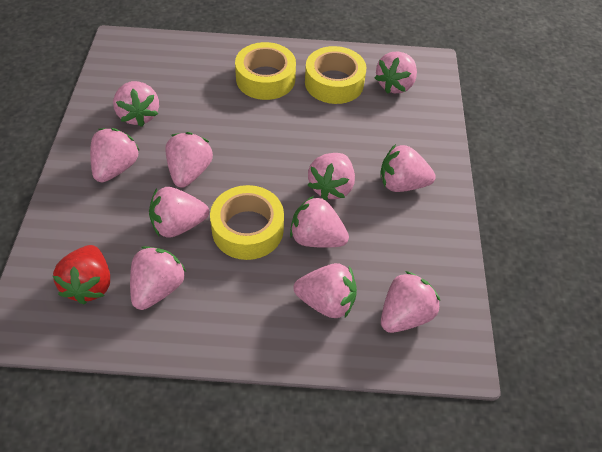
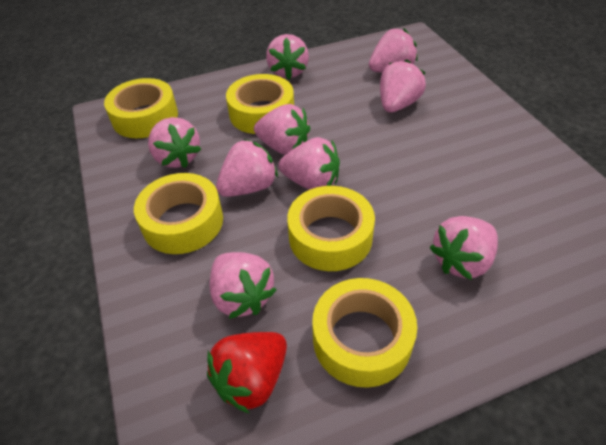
pink strawberry: [90,128,140,183] [113,81,159,127] [130,246,186,310] [149,187,209,238] [165,132,213,188] [290,196,349,248] [293,263,357,318] [308,153,355,200] [375,51,417,94] [380,144,436,192] [381,271,440,333] = 11 -> [148,117,201,168] [210,252,276,319] [216,139,278,197] [254,104,310,155] [266,34,309,79] [278,137,340,190] [369,29,418,72] [380,59,426,113] [430,216,498,280] = 9
yellow tape: [210,185,284,260] [235,42,296,100] [305,46,366,104] = 3 -> [104,78,178,138] [134,173,223,254] [226,74,294,134] [287,186,375,271] [312,278,417,388] = 5

